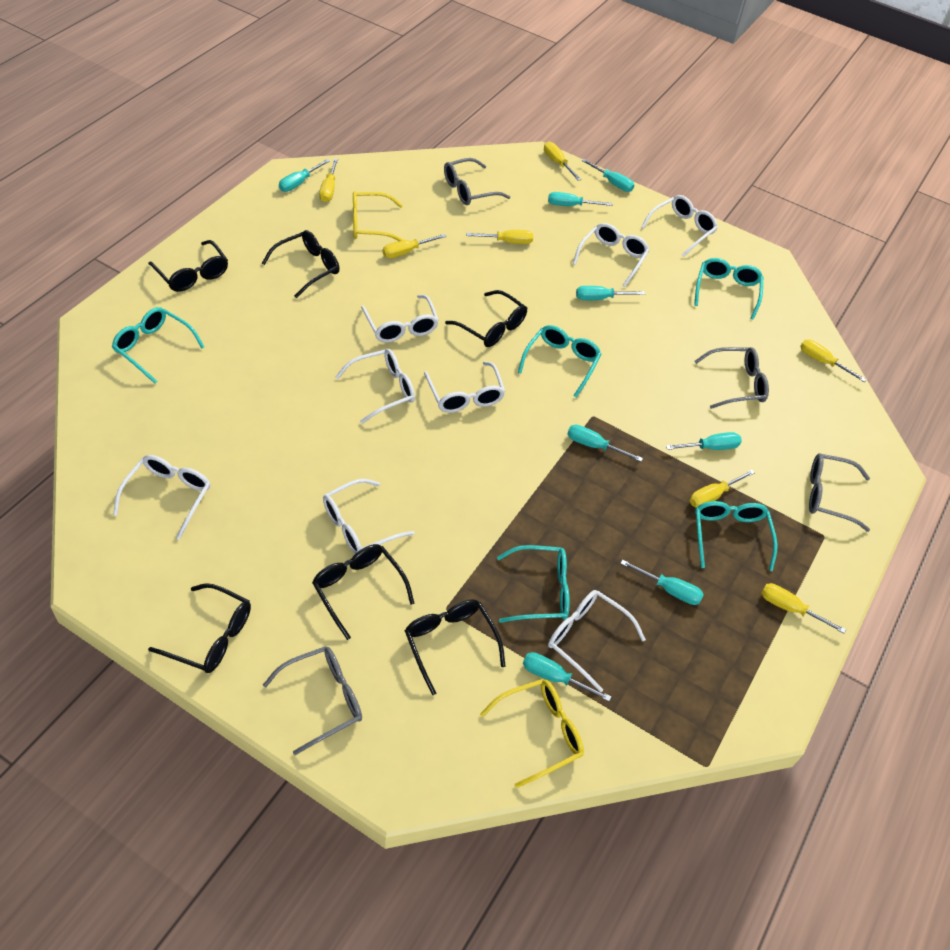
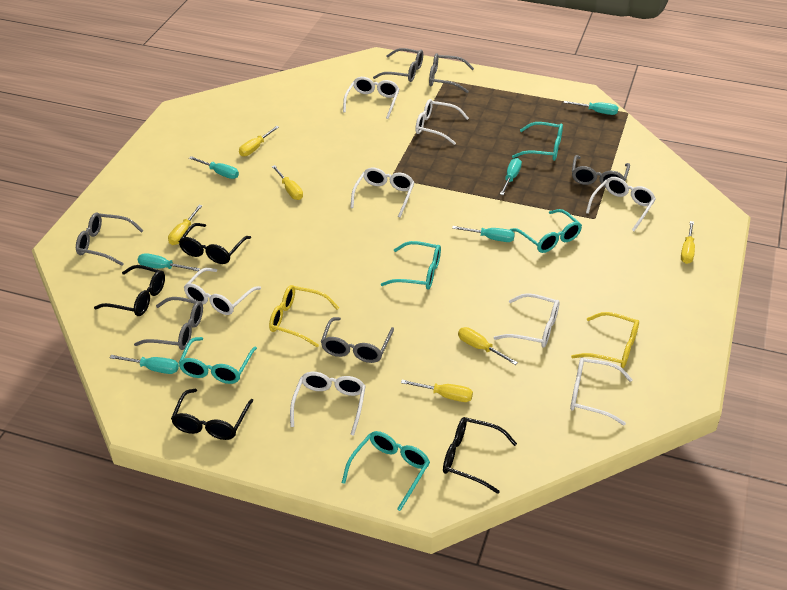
black glasses: [148,240,228,292] [148,583,251,673] [262,230,340,298] [312,544,414,640] [405,599,506,695] [445,290,527,347] = 6 -> [94,265,165,316] [171,389,254,440] [179,223,251,264] [443,417,517,494] = 4
grey glasses: [263,646,362,755] [444,158,510,205] [695,347,769,409] [809,453,870,532] = 4 -> [76,212,144,266] [134,297,203,350] [321,317,394,363] [373,48,423,82] [429,53,474,93] [572,155,630,187] = 6
turquoise screwdriver: [279,159,330,192] [523,652,611,701] [548,192,612,206] [567,425,643,462] [576,286,645,300] [581,159,635,192] [620,560,704,605] [666,432,742,450] = 8 -> [110,355,179,374] [138,253,200,271] [189,156,239,179] [452,226,515,242] [500,158,522,195] [564,101,619,115] = 6
yellow screwdriver: [319,159,338,202] [383,234,446,258] [466,230,533,244] [544,142,581,181] [690,469,755,507] [761,583,846,634] [800,339,867,382] = 7 -> [168,205,202,245] [239,126,279,156] [272,165,303,200] [401,380,473,402] [458,327,518,365] [681,221,695,264] = 6

